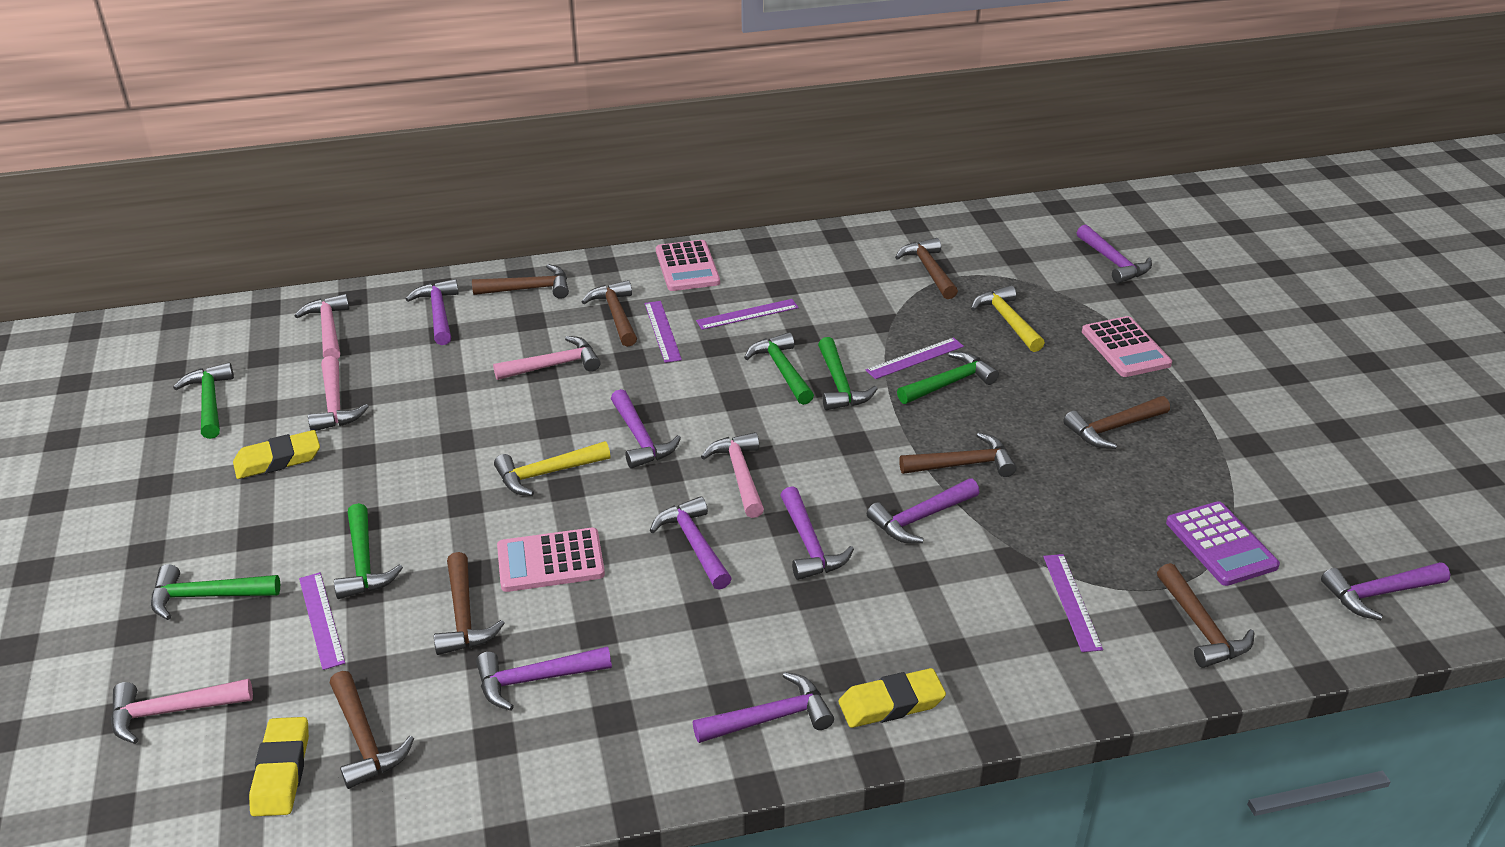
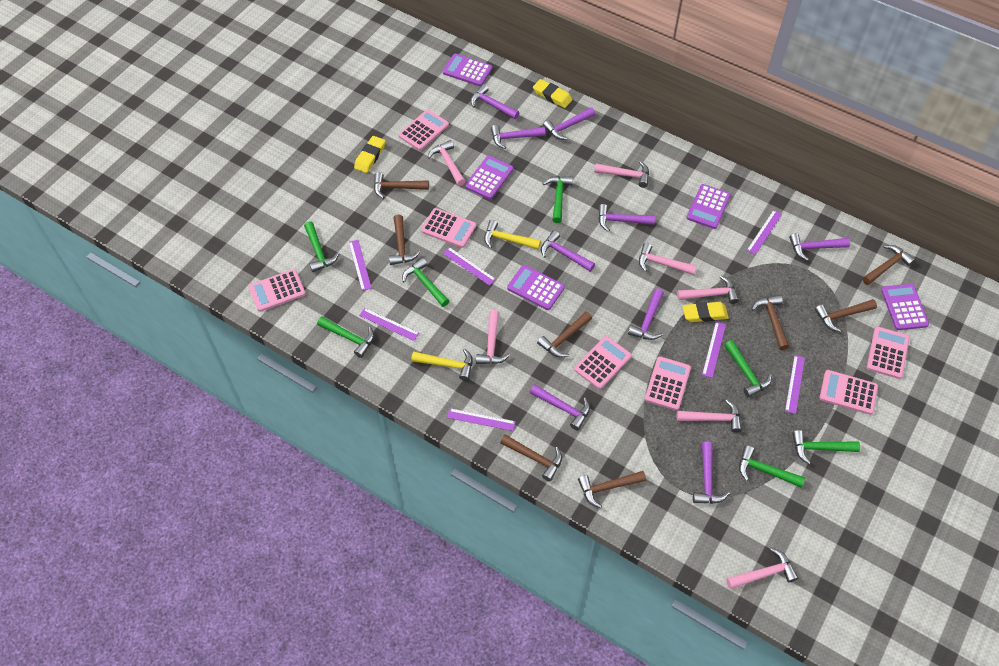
green hammer: [151,564,280,620] [173,362,234,439] [334,503,403,599] [744,332,814,405] [818,337,878,410] [897,352,999,404] = 6 -> [304,221,339,272] [317,317,374,358] [402,258,449,307] [542,176,573,223] [724,340,772,398] [739,446,805,488] [792,430,860,464] = 7
pink calculator: [497,528,605,592] [656,240,720,291] [1082,316,1172,377] = 3 -> [249,269,306,312] [399,110,449,150] [421,208,476,248] [574,336,632,389] [645,356,691,411] [820,370,878,415] [867,326,910,379] = 7
pink hammer: [111,679,253,744] [294,294,350,359] [308,356,369,431] [493,336,600,380] [701,432,764,518] = 5 -> [428,140,466,186] [476,310,510,364] [594,161,649,188] [639,243,697,275] [677,276,739,304] [677,400,742,433] [726,548,798,589] = 7
purple calculator: [1166,501,1280,586] = 1 -> [443,54,492,86] [465,156,513,199] [507,265,565,310] [686,184,731,229] [881,284,929,330] = 5
purple ruler: [299,572,345,670] [645,301,682,363] [696,299,799,330] [866,337,964,379] [1043,554,1103,652] = 5 -> [349,240,372,291] [359,308,419,341] [443,247,496,286] [447,408,516,431] [702,322,726,378] [746,210,782,255] [785,355,805,414] = 7

